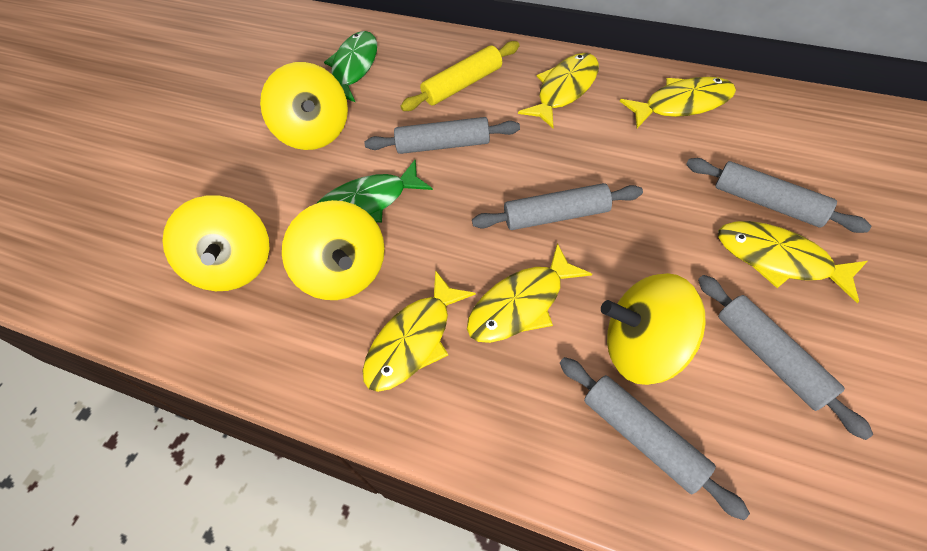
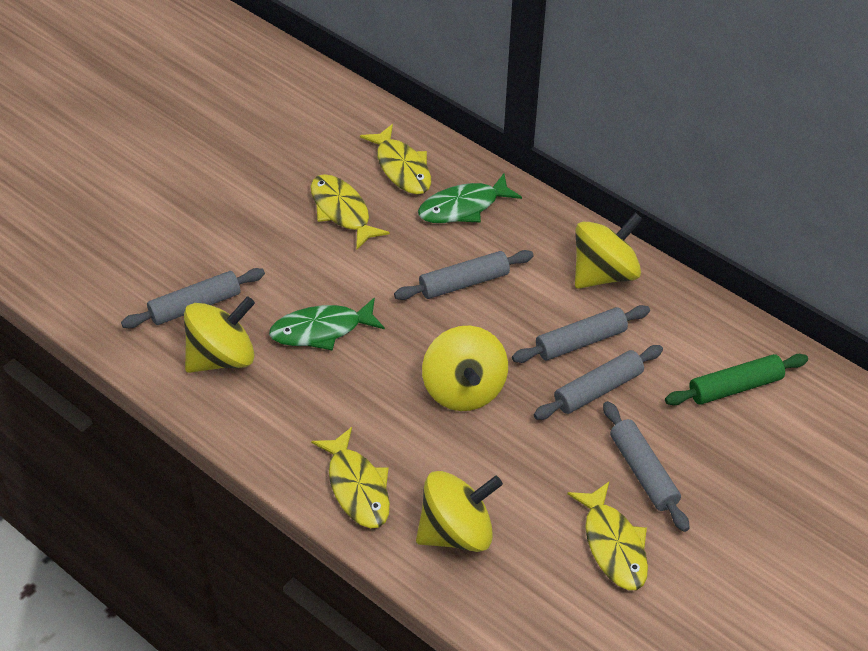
green rolling pin: none = 0 -> [665,354,808,405] = 1
yellow fish: [362,270,476,392] [467,243,592,343] [518,53,599,128] [620,77,736,128] [718,221,868,303] = 5 -> [310,174,390,250] [311,427,390,528] [360,124,431,194] [567,482,648,590] = 4
yellow rolling pin: [400,41,520,111] = 1 -> none = 0

